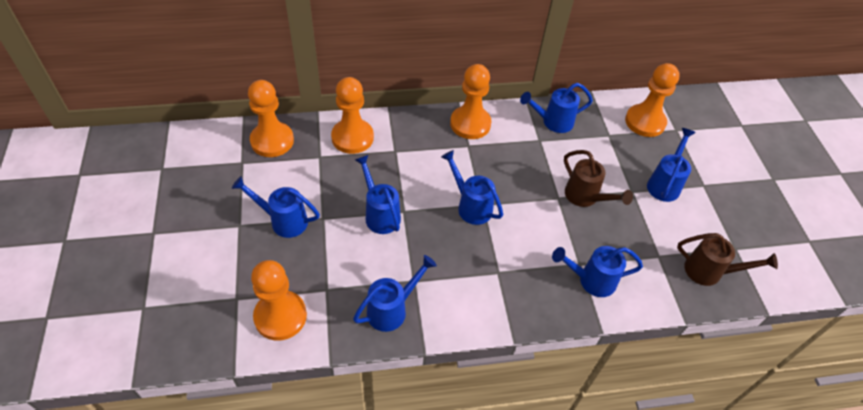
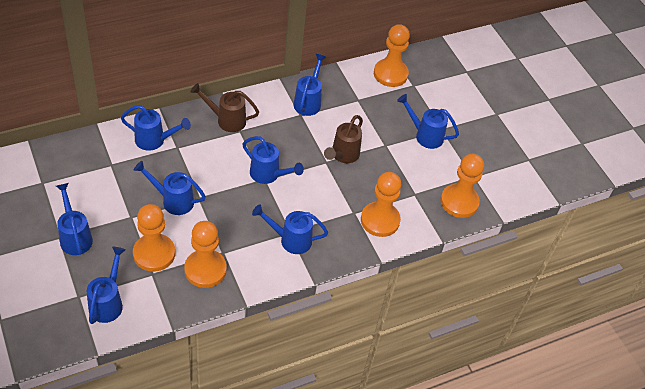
blue watering can: [232,176,320,238] [353,255,437,332] [355,155,401,234] [441,150,503,225] [520,83,593,133] [552,246,643,297] [647,128,696,202] = 7 -> [56,183,93,255] [87,247,126,324] [121,105,191,151] [134,161,206,215] [242,136,304,184] [252,204,328,254] [293,54,326,116] [397,94,459,149] = 8

